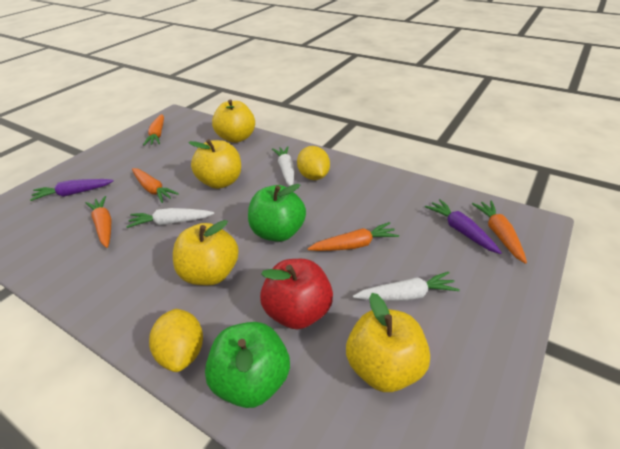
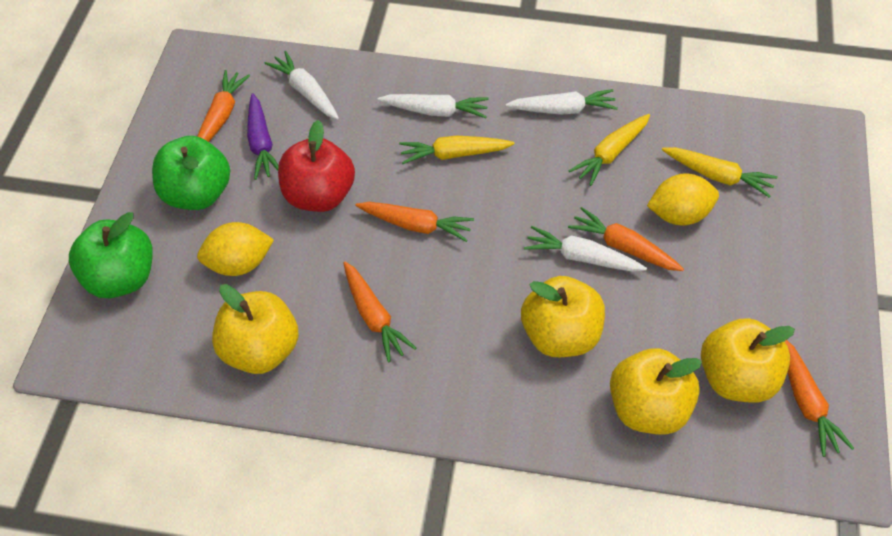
purple carrot: [30,179,114,201] [425,199,502,254] = 2 -> [247,93,279,180] = 1
white carrot: [126,208,214,228] [272,146,294,186] [353,272,460,301] = 3 -> [264,51,339,120] [377,94,489,118] [505,89,618,115] [524,226,647,272] = 4
yellow carrot: none = 0 -> [399,136,514,164] [569,114,650,186] [662,147,777,197] = 3

